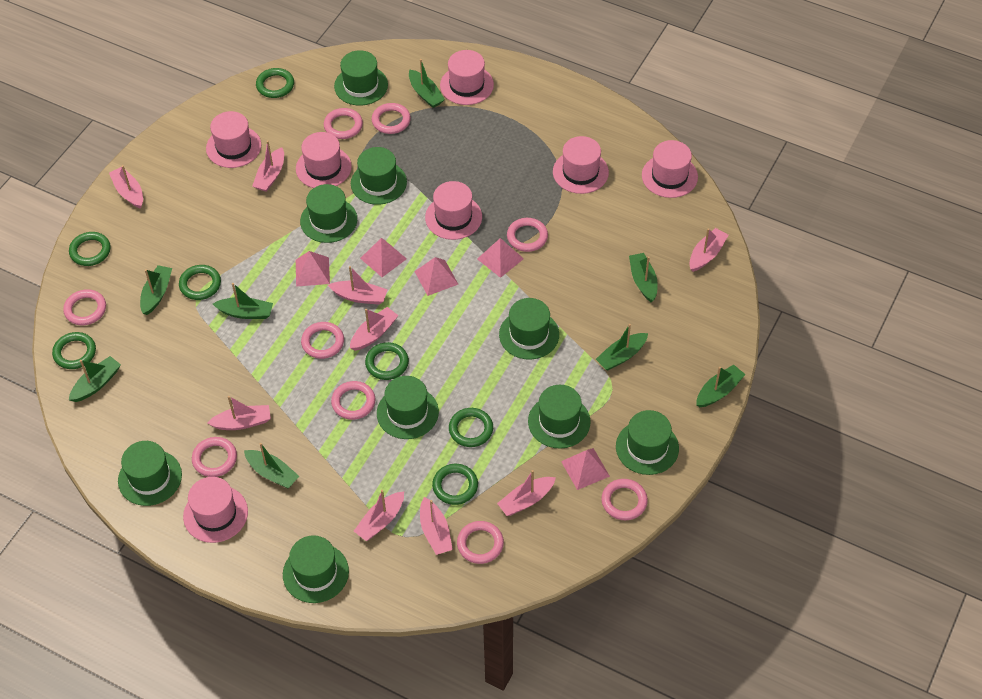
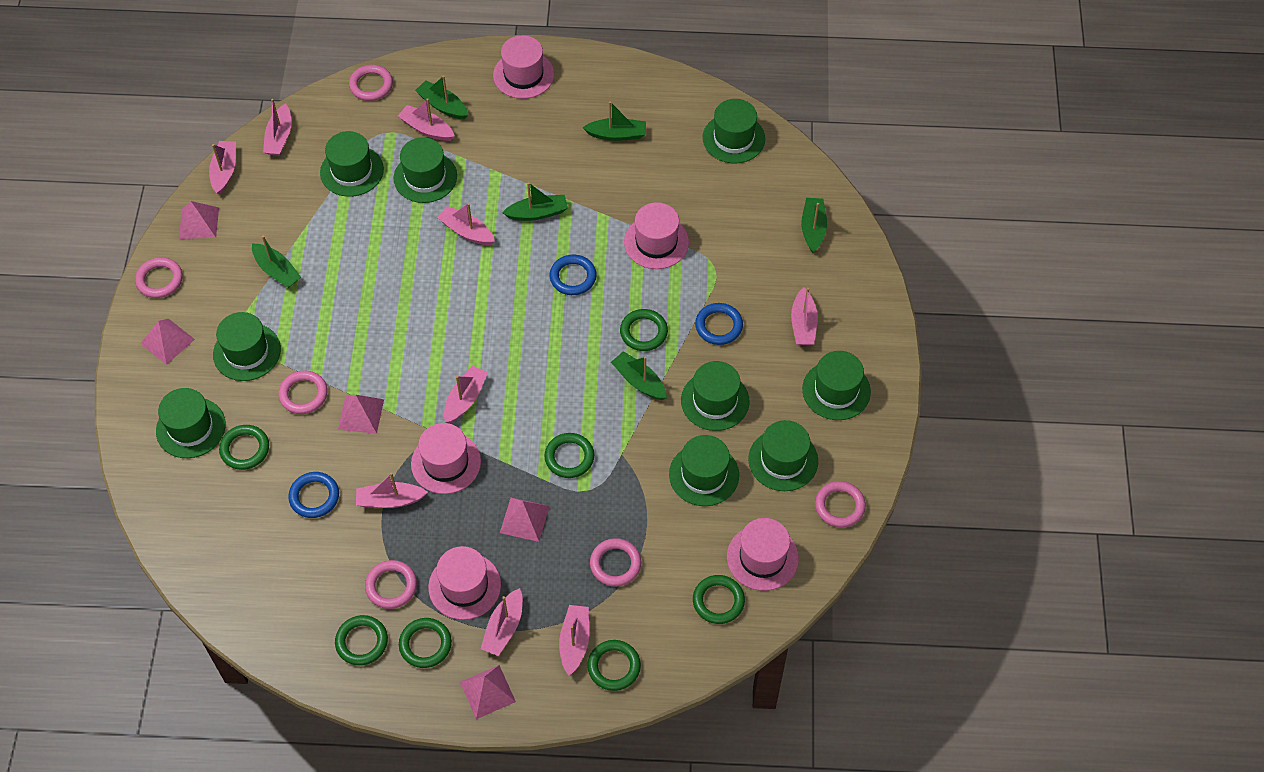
blue ring: none = 0 -> [288,472,339,518] [550,255,597,295] [695,303,743,345] = 3
green boat: [69,356,121,402] [140,265,172,315] [213,283,273,319] [244,443,299,488] [409,59,445,108] [596,324,648,370] [629,253,658,302] [696,365,746,407] = 8 -> [252,236,301,288] [415,75,468,119] [502,182,568,221] [582,101,646,141] [611,351,667,400] [801,198,827,253] = 6
pink hat: [183,477,248,543] [206,111,261,168] [296,132,352,188] [425,181,482,240] [440,50,494,105] [553,136,609,194] [642,140,698,198] = 7 -> [411,423,481,494] [428,546,501,620] [493,35,554,99] [624,202,689,269] [727,518,799,591] = 5
pink ring: [63,289,106,325] [192,437,237,477] [301,322,344,359] [324,108,363,139] [331,381,376,420] [372,103,411,134] [457,521,504,564] [507,218,548,252] [601,479,648,520] = 9 -> [135,257,183,298] [278,370,328,414] [349,65,393,101] [365,560,417,609] [590,538,641,587] [815,481,866,528] = 6

